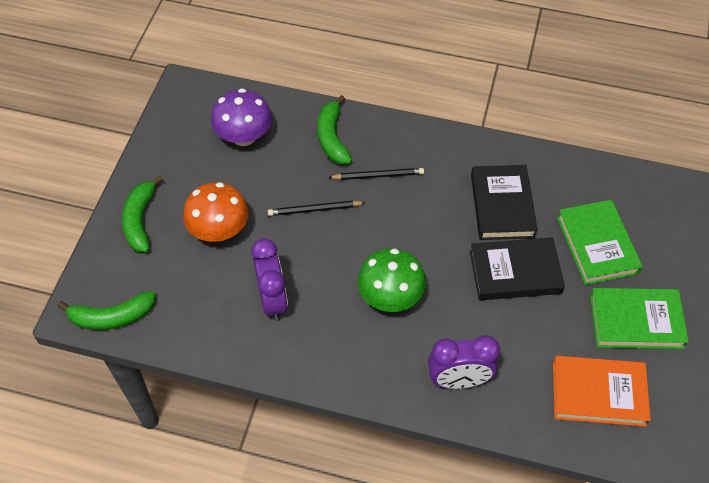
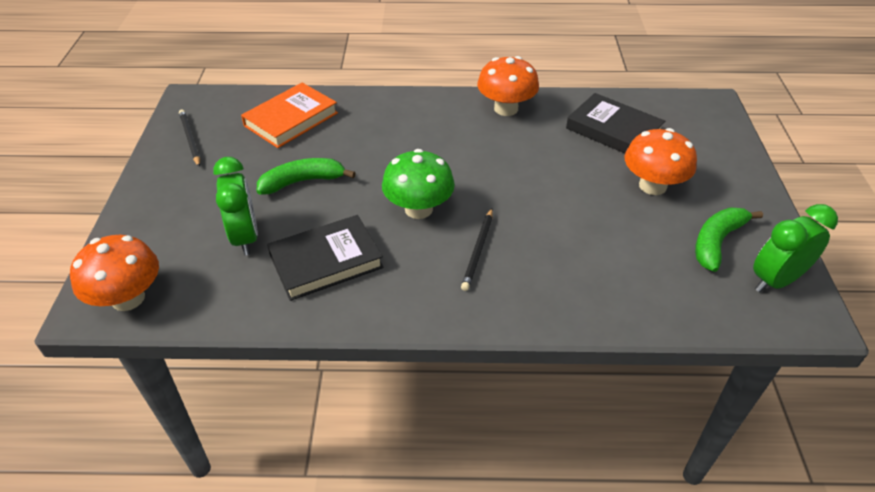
green banana: [57,291,156,330] [122,175,163,252] [317,95,352,164] = 3 -> [257,158,356,195] [695,207,763,272] = 2
green book: [557,200,643,285] [590,288,689,349] = 2 -> none = 0
green clock: none = 0 -> [213,157,258,255] [753,204,838,292] = 2
orange mushroom: [183,182,249,242] = 1 -> [70,235,159,311] [477,56,539,116] [625,128,697,195] = 3
purple clock: [251,238,288,321] [428,335,500,389] = 2 -> none = 0
purple mushroom: [211,88,272,146] = 1 -> none = 0

